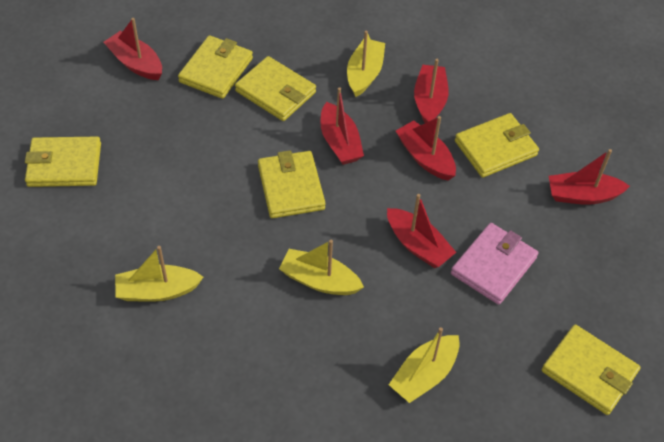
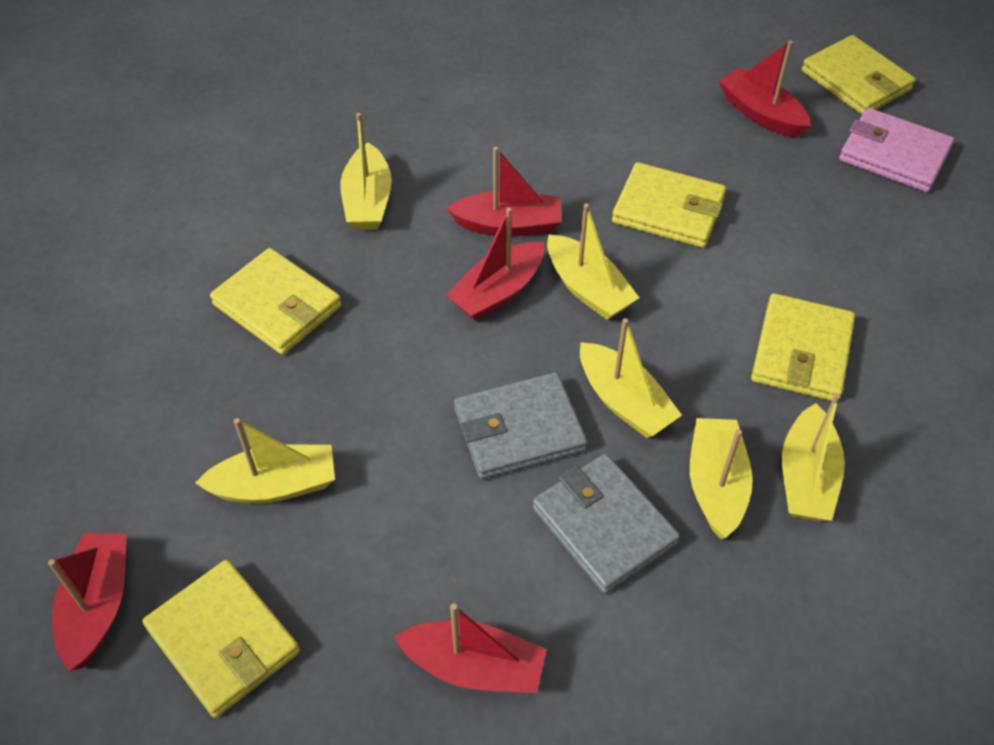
grey wallet: none = 0 -> [454,372,588,479] [532,454,680,594] = 2
red boat: [103,18,162,80] [320,87,364,165] [387,194,456,268] [396,116,456,181] [414,59,448,123] [549,149,630,205] = 6 -> [48,533,127,671] [394,604,547,693] [446,147,561,236] [446,207,544,321] [719,40,811,138] = 5
yellow boat: [115,246,203,302] [279,240,364,295] [347,30,385,97] [389,327,460,403] = 4 -> [195,418,335,503] [340,113,392,230] [547,203,639,320] [580,318,682,438] [690,418,753,539] [782,394,845,521] = 6
yellow wallet: [25,137,101,187] [178,35,253,99] [235,56,316,121] [258,150,325,218] [455,113,539,178] [542,324,641,415] = 6 -> [142,560,300,718] [210,248,341,355] [612,162,726,248] [751,293,855,401] [802,35,916,115] = 5

